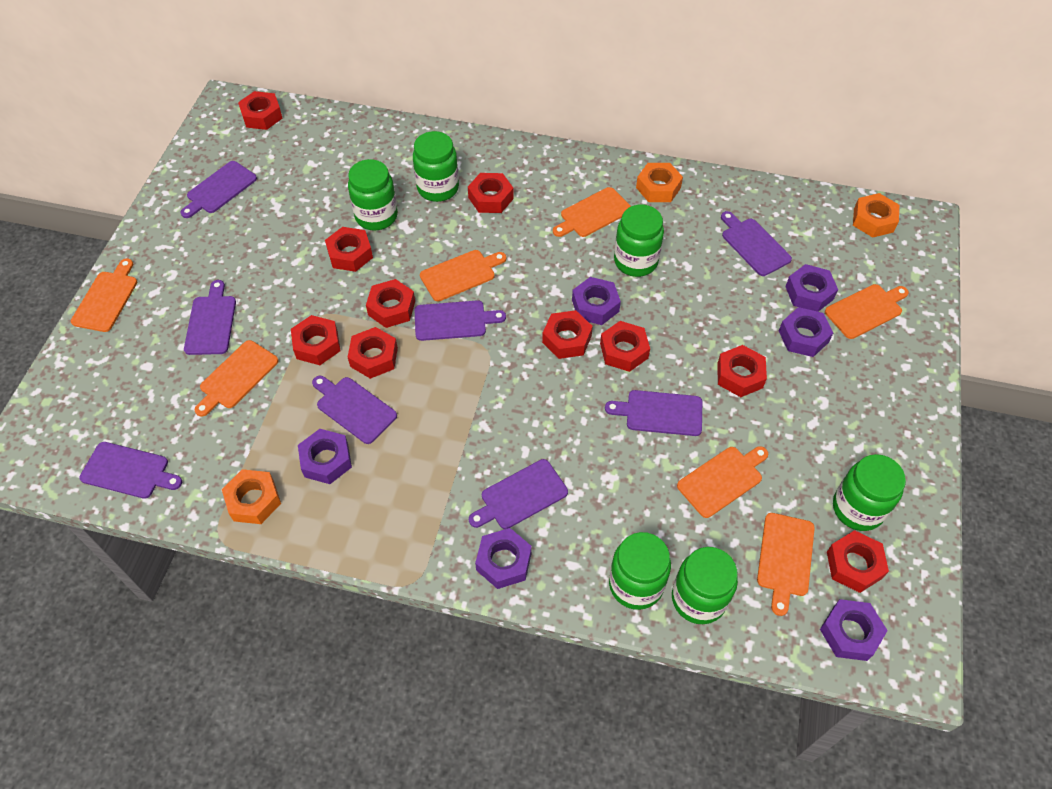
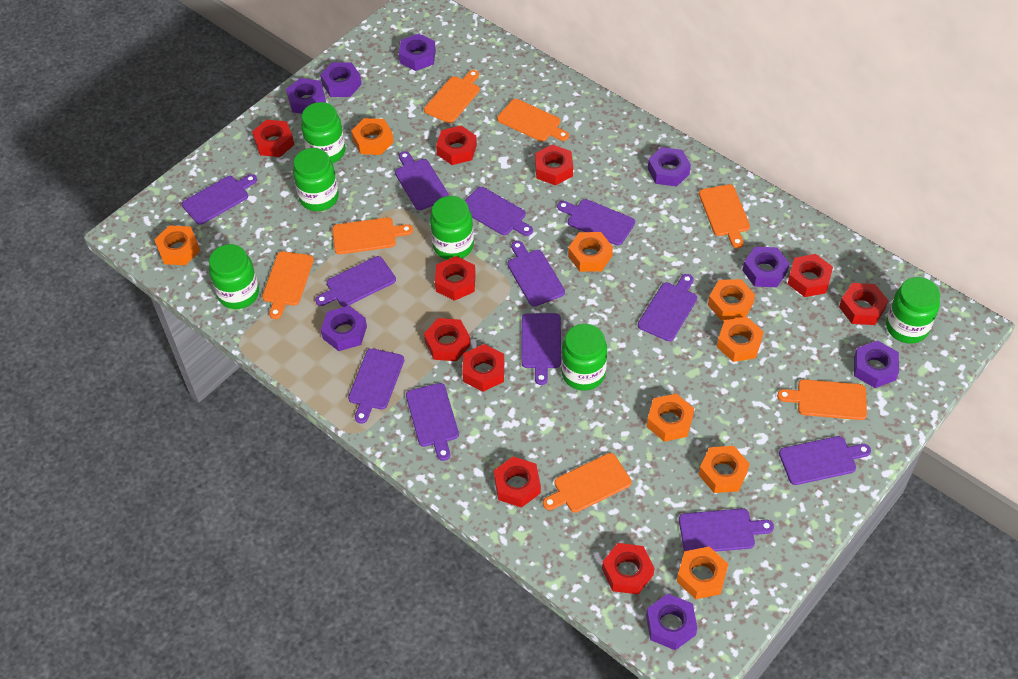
orange nut: [222,469,281,524] [636,163,683,202] [853,193,899,237] = 3 -> [154,225,200,265] [351,118,394,155] [568,232,613,272] [647,394,694,442] [677,546,728,600] [699,446,750,493] [708,279,755,321] [717,317,764,362] = 8
purple cutting board: [79,442,182,499] [181,161,257,218] [184,280,236,355] [312,376,397,444] [414,300,506,341] [469,459,568,529] [605,390,702,436] [721,211,792,276] = 8 -> [182,174,257,225] [315,256,396,307] [348,348,404,424] [395,151,449,210] [406,383,459,461] [465,187,533,236] [507,241,565,307] [521,313,561,385] [557,199,635,245] [638,274,697,341] [679,508,774,552] [779,436,871,485] = 12
purple nut: [298,429,352,484] [475,528,532,589] [572,277,621,325] [779,307,833,357] [785,264,838,312] [820,599,888,661] = 6 -> [286,78,326,114] [320,62,362,97] [321,306,367,351] [399,34,436,71] [646,594,698,650] [648,147,691,187] [742,247,790,287] [854,340,899,388] = 8

